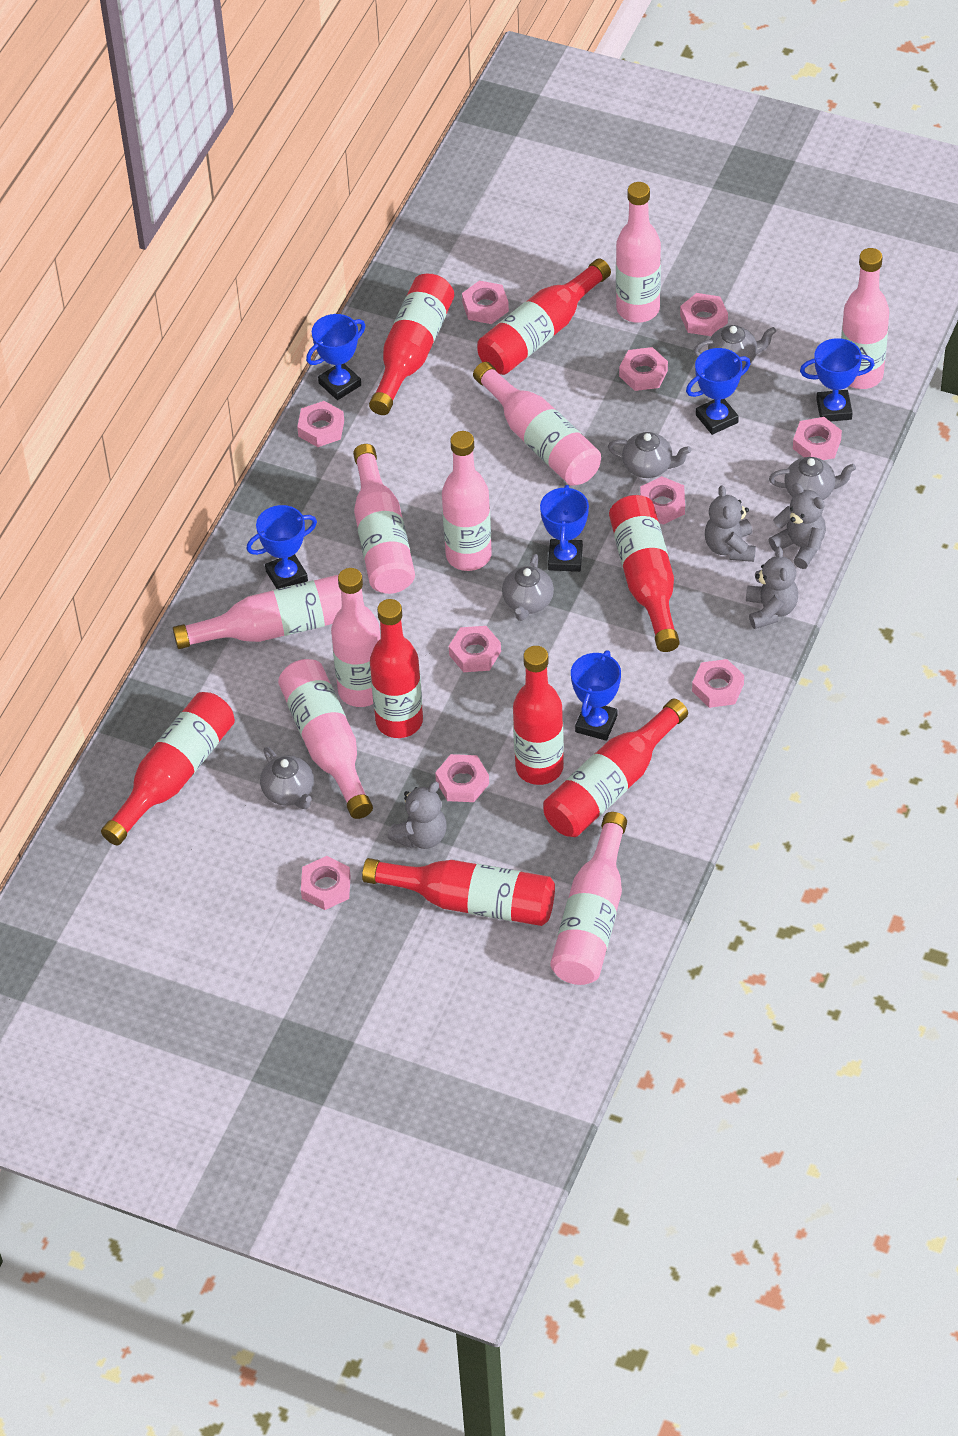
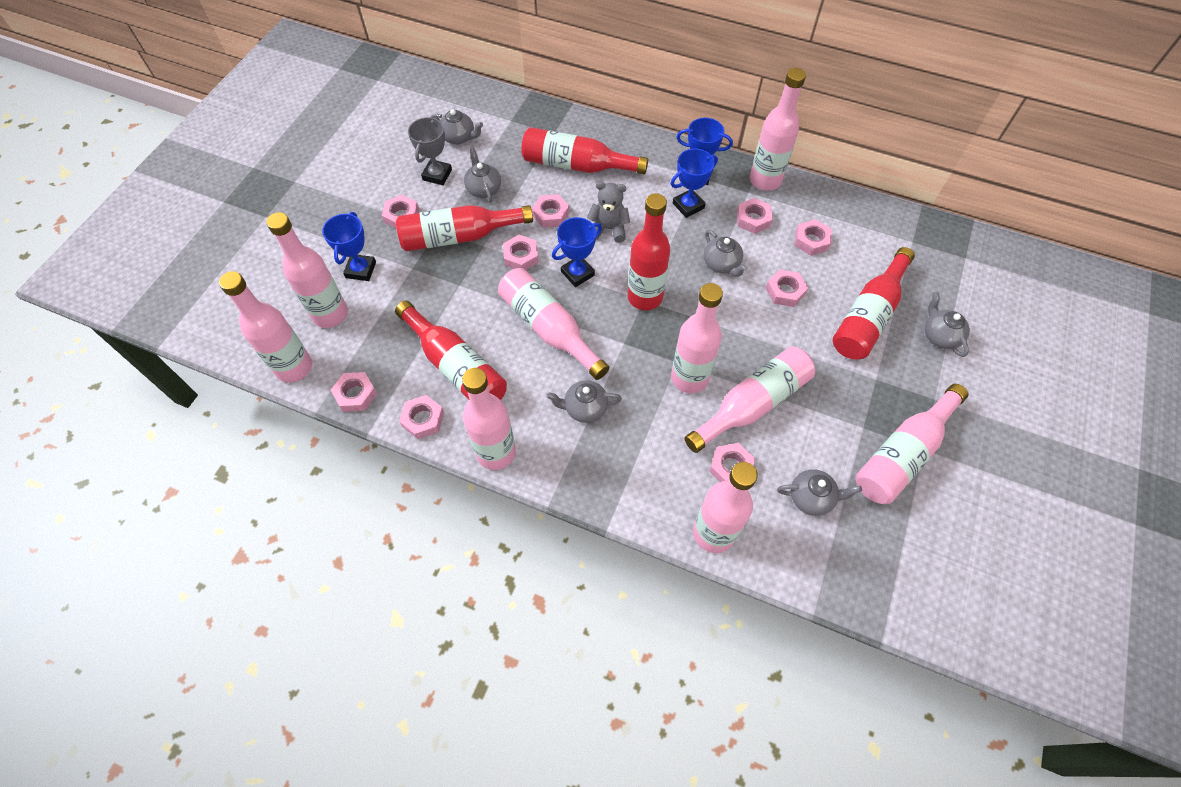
blue trophy: [246,505,317,589] [306,314,365,400] [540,485,589,572] [571,651,621,741] [686,348,751,435] [800,338,874,422] = 6 -> [322,212,376,281] [552,217,602,287] [671,149,718,218] [676,118,733,185] = 4
grey teapot: [260,747,314,809] [502,554,554,621] [608,432,691,478] [693,325,776,369] [769,457,856,500] = 5 -> [431,109,483,144] [464,148,501,203] [546,380,622,423] [704,230,748,277] [777,469,862,516] [924,292,970,357] = 6
grey teddy bear: [387,781,447,849] [705,485,756,562] [746,546,798,629] [769,483,826,569] = 4 -> [587,181,630,243] = 1
grey trophy: none = 0 -> [408,117,452,185] = 1
pink nut: [297,401,344,447] [301,856,351,910] [435,754,489,802] [449,626,501,672] [462,281,509,324] [619,347,668,391] [640,476,685,525] [680,293,728,336] [692,659,744,708] [793,417,842,460] = 10 -> [331,372,377,412] [382,195,419,229] [399,395,444,439] [503,235,539,270] [532,194,569,228] [709,443,755,482] [737,198,773,234] [766,269,808,307] [795,219,832,256] = 9
red bottle: [101,692,235,845] [362,858,555,926] [369,274,454,415] [370,599,423,738] [477,259,611,375] [513,646,564,785] [543,699,688,837] [609,495,680,652] = 8 -> [395,301,507,400] [396,205,533,251] [521,127,648,174] [627,193,670,310] [832,247,915,359] = 5

